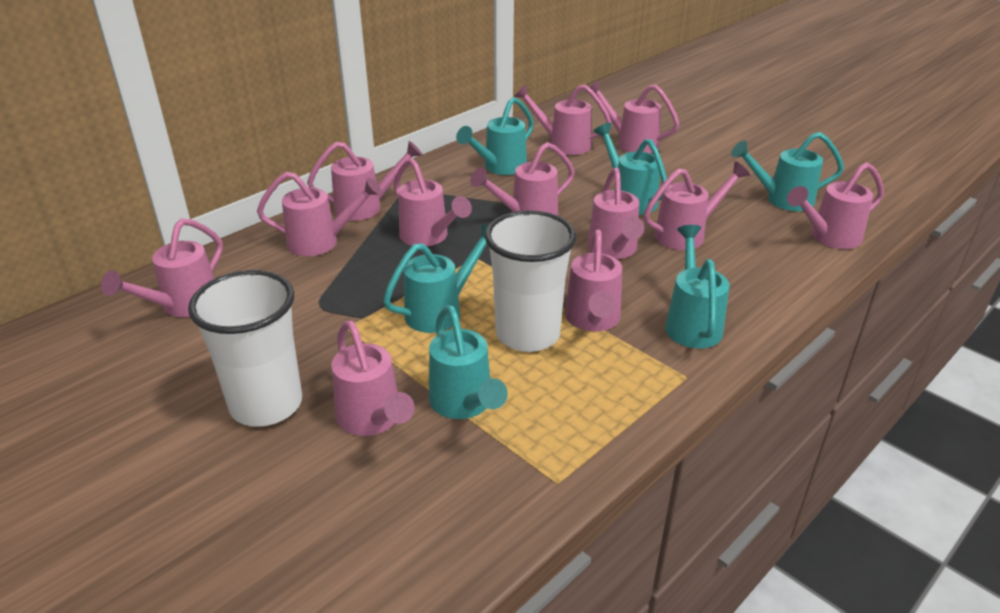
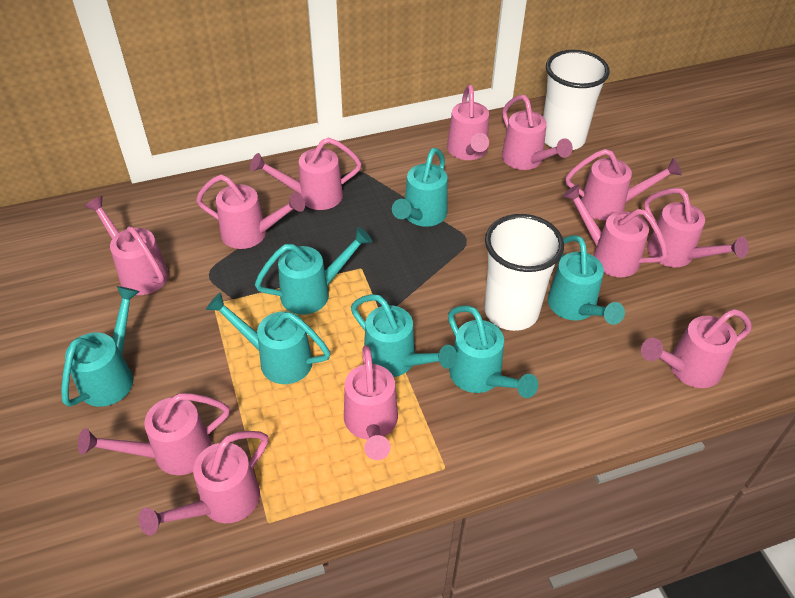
turquoise watering can: [383,223,487,333] [429,305,508,419] [456,97,534,175] [594,123,667,215] [665,225,730,349] [731,132,844,211] = 6 -> [61,286,140,407] [206,292,330,384] [255,227,372,315] [351,294,457,377] [392,148,447,227] [448,306,538,398] [548,235,625,325] = 7

